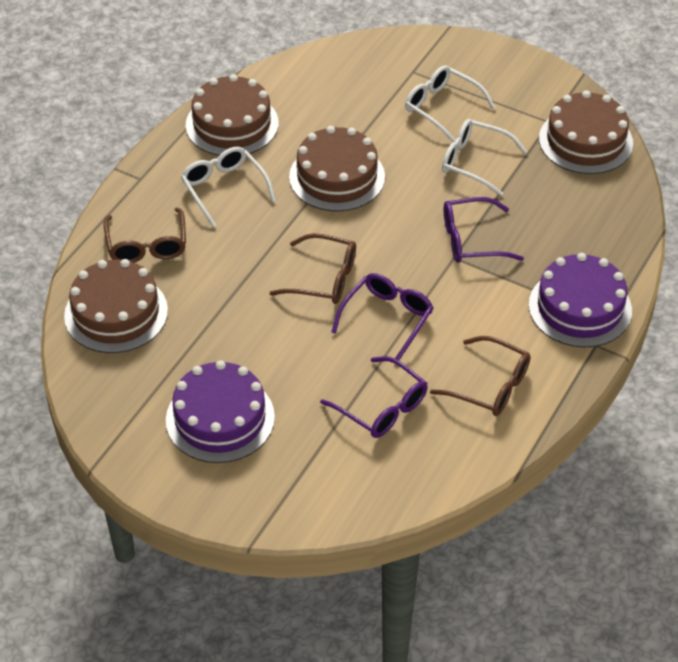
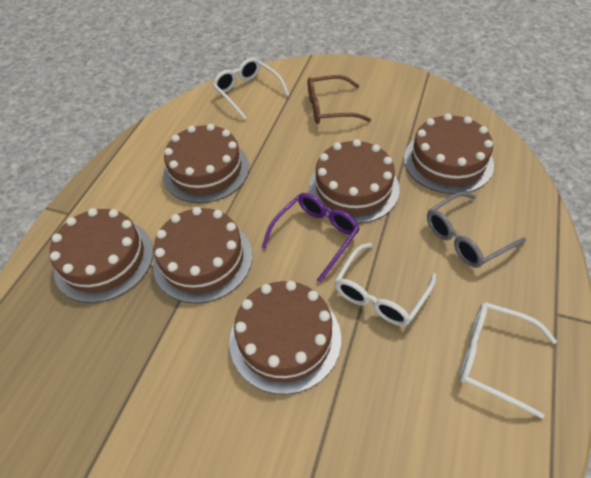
brown cake: [64,259,168,353] [186,74,279,156] [289,126,385,211] [539,90,633,174] = 4 -> [49,208,153,303] [153,207,252,303] [163,124,249,203] [229,281,341,394] [308,139,399,224] [404,113,494,194] = 6
brown glasses: [103,207,186,263] [270,233,356,304] [430,336,531,416] = 3 -> [308,75,371,124] = 1
grey glasses: none = 0 -> [427,192,526,268] = 1
purple cake: [166,360,275,463] [529,253,632,348] = 2 -> none = 0
purple glasses: [320,356,428,438] [331,273,434,361] [444,197,524,263] = 3 -> [262,193,360,283] = 1

